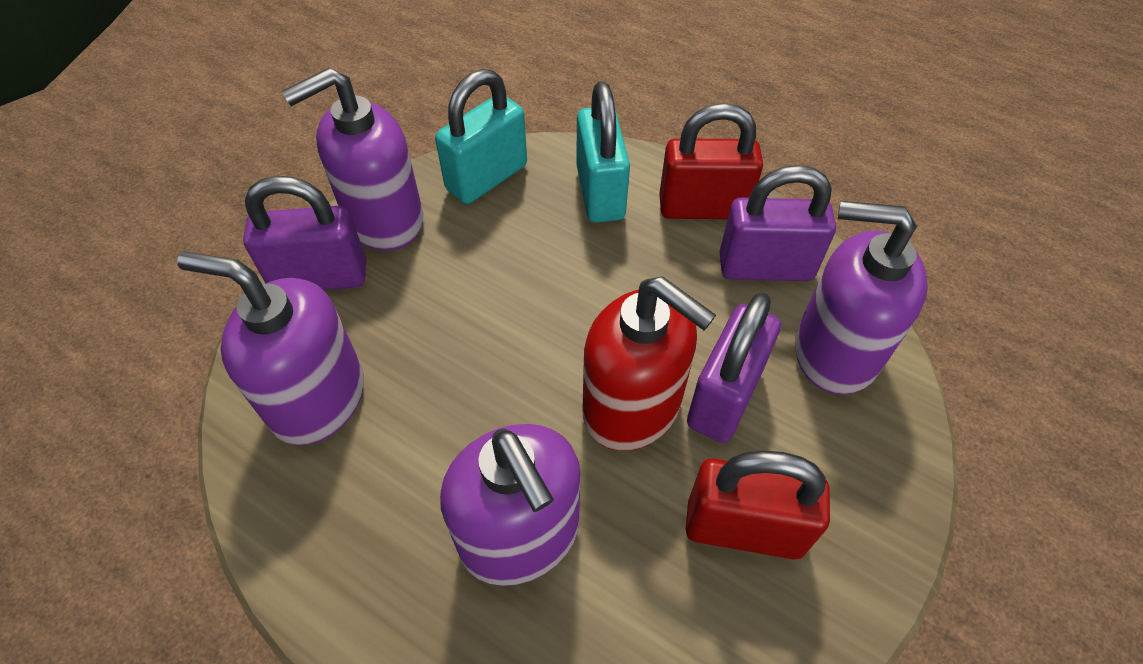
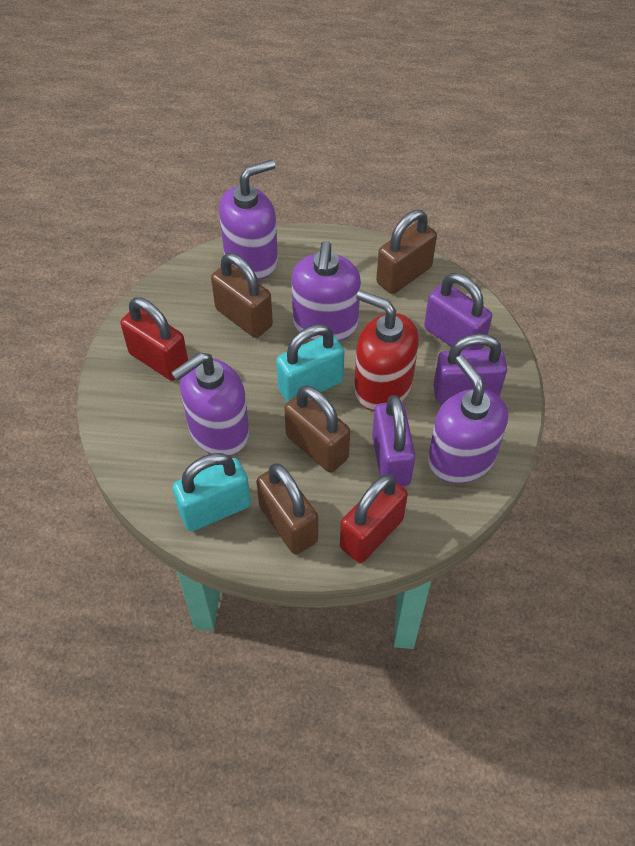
brown padlock: none = 0 -> [211,253,273,338] [256,463,318,554] [284,386,350,473] [376,210,437,294] = 4

